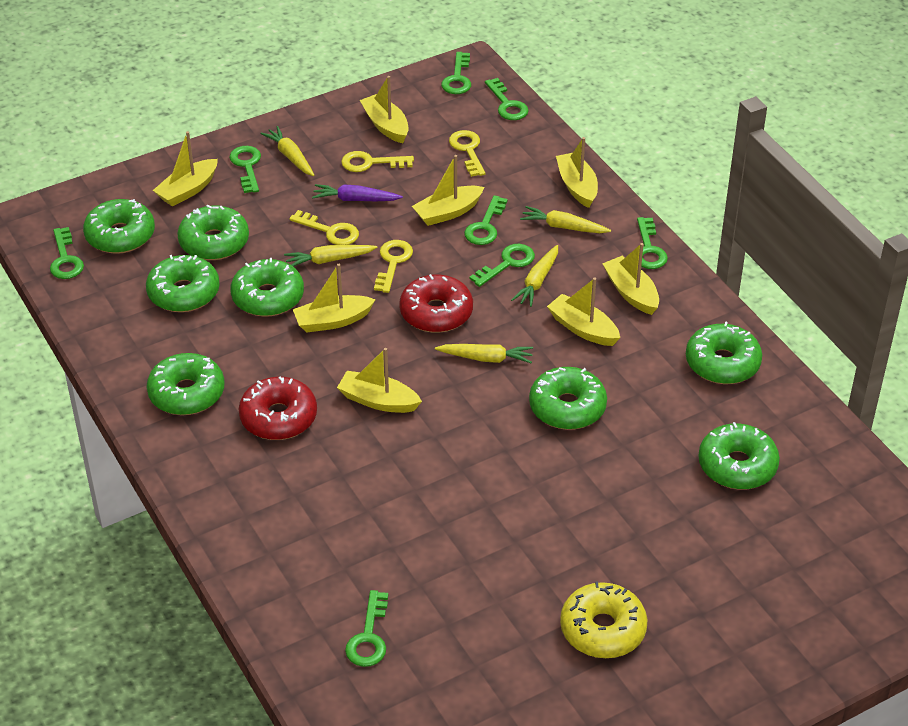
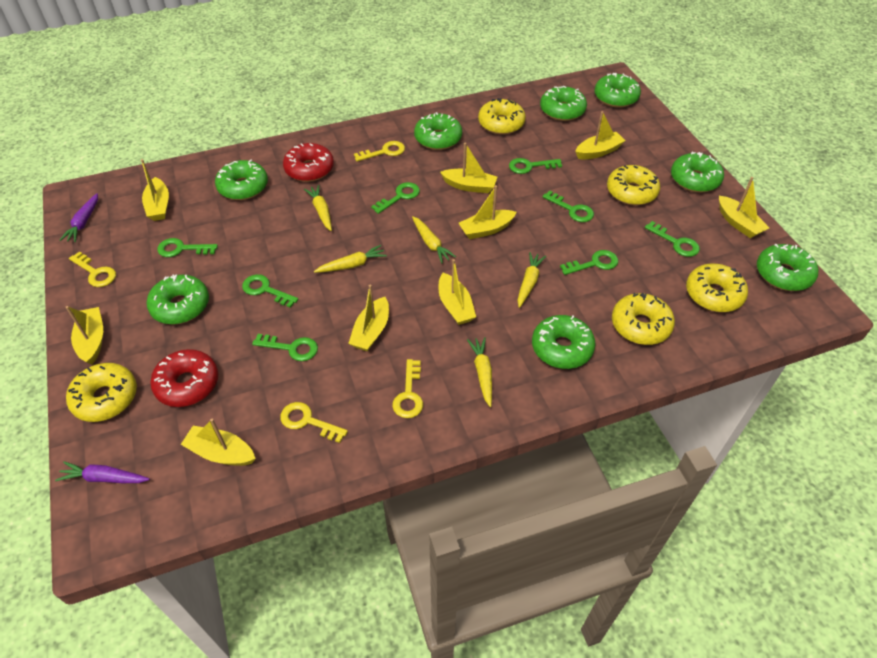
purple carrot: [312,184,403,201] = 1 -> [55,461,150,483] [60,193,98,242] = 2
yellow boat: [153,131,218,206] [293,264,376,332] [337,348,422,413] [360,76,409,143] [412,155,484,226] [547,278,620,346] [556,137,598,208] [602,243,659,315] = 8 -> [65,306,103,365] [141,159,169,221] [181,419,256,466] [348,285,389,351] [439,259,476,325] [440,143,497,193] [459,185,517,239] [575,111,626,159] [719,177,769,238] = 9
yellow donut: [560,581,647,658] = 1 -> [66,363,137,422] [478,98,526,135] [607,165,660,205] [612,293,675,345] [686,264,748,312] = 5

